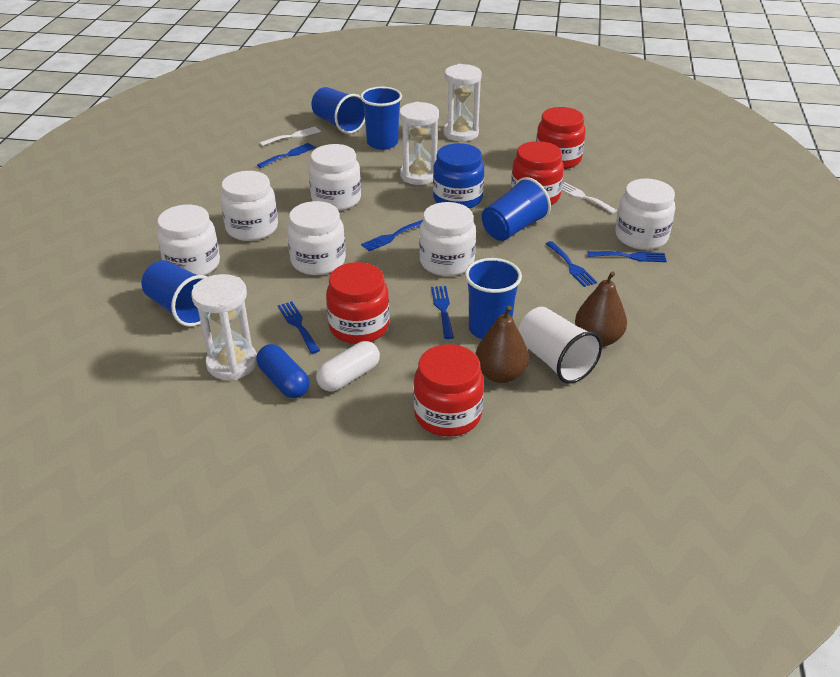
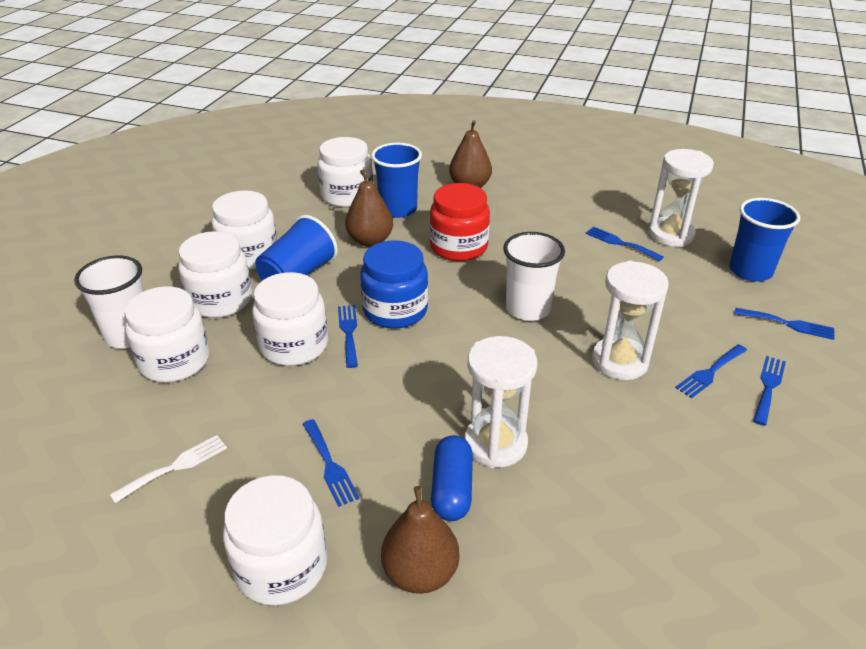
blue cup: [141,260,208,327] [311,87,365,134] [360,87,402,150] [465,258,522,339] [482,177,551,241] = 5 -> [255,215,338,280] [371,143,422,218] [729,198,800,282] = 3
brown pear: [475,306,529,383] [575,271,627,347] = 2 -> [345,169,393,247] [381,486,459,594] [449,120,492,188] = 3
red jar: [326,262,389,344] [413,344,484,437] [511,141,564,205] [536,107,586,169] = 4 -> [430,183,490,261] = 1
white capsule: [316,341,380,392] = 1 -> none = 0
white cup: [518,307,602,384] = 1 -> [74,256,143,348] [503,232,565,321] = 2
white fork: [259,126,321,146] [561,182,617,214] = 2 -> [110,435,227,503] = 1

